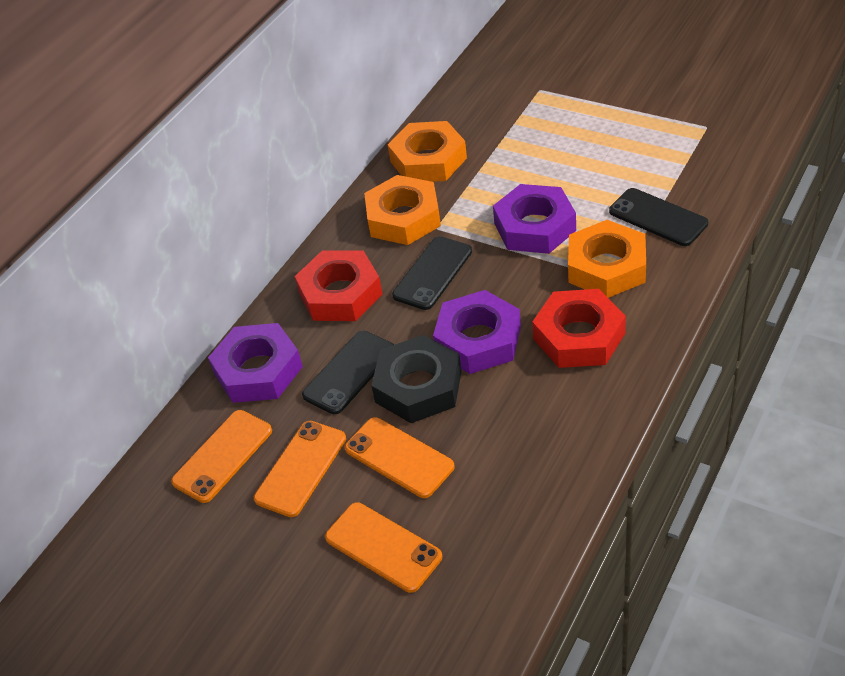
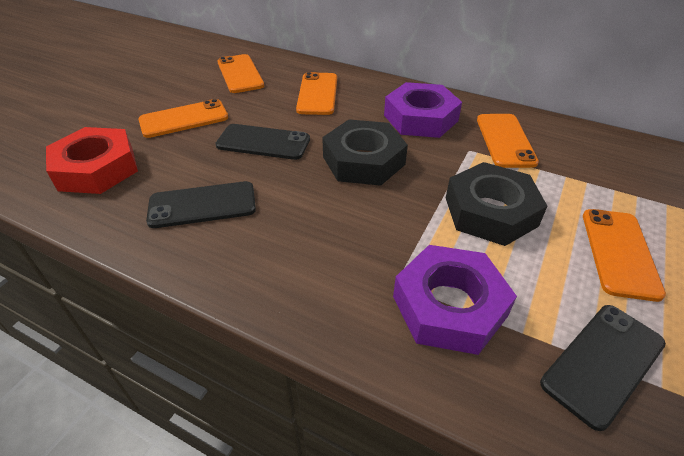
black nut: [371,335,462,423] = 1 -> [322,119,408,186] [446,162,547,246] = 2
orange nut: [364,175,441,245] [388,121,467,182] [568,220,646,298] = 3 -> none = 0
orange phone: [171,410,272,503] [254,421,346,517] [325,502,442,593] [345,417,455,498] = 4 -> [139,99,228,138] [217,54,264,93] [296,72,337,115] [477,114,539,168] [583,209,666,302] = 5
purple nut: [208,323,303,403] [433,290,521,374] [493,184,576,254] = 3 -> [384,82,462,138] [393,245,517,355] = 2
red nut: [295,251,382,321] [532,289,626,368] = 2 -> [46,127,138,194] = 1

